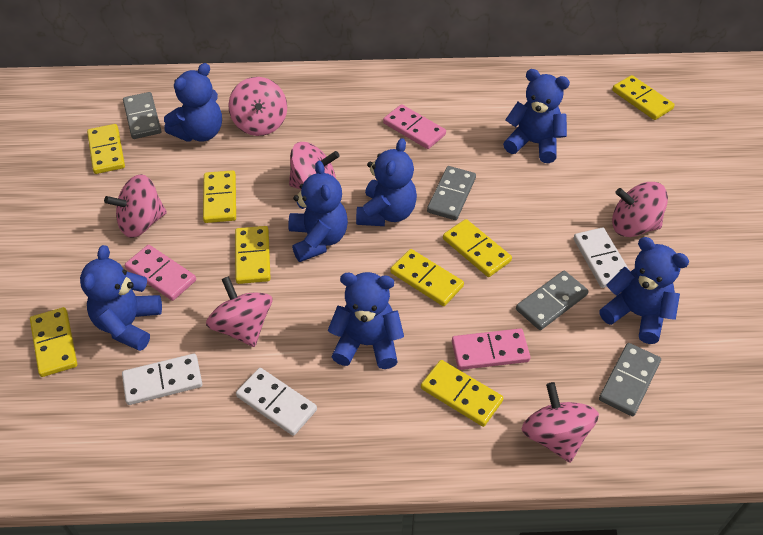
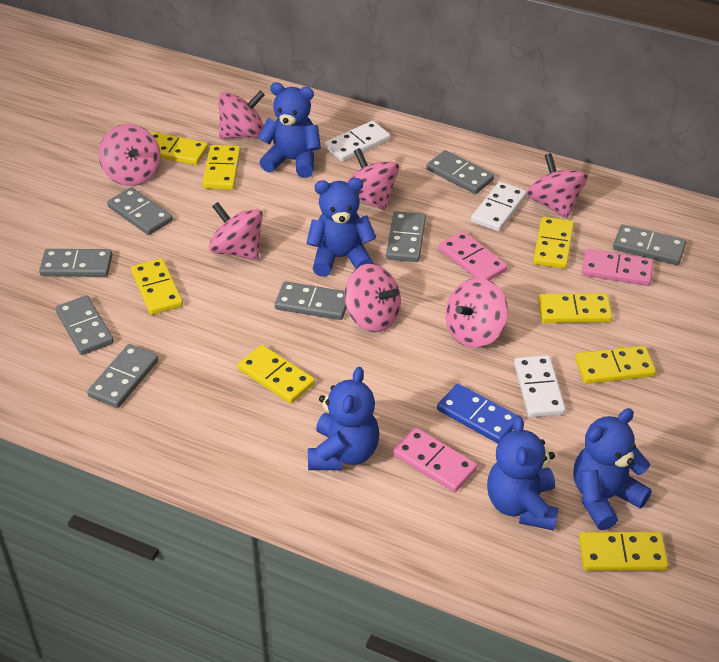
blue domino: none = 0 -> [437,383,518,443] = 1
blue teddy bear: [80,245,162,351] [164,63,222,142] [288,161,348,262] [327,272,404,369] [356,138,417,226] [503,69,570,163] [599,237,689,344] = 7 -> [258,82,321,178] [306,178,376,277] [308,367,379,470] [487,416,559,530] [573,408,652,530] = 5
grey domino: [123,92,161,139] [427,166,476,220] [516,271,588,330] [599,343,661,416] = 4 -> [39,249,112,277] [55,295,114,355] [87,344,158,408] [107,187,173,235] [275,282,347,320] [386,211,426,262] [426,150,494,194] [613,224,686,265] = 8
pink spinning top: [104,174,167,238] [206,276,272,347] [228,77,287,136] [289,142,339,189] [522,382,599,462] [612,182,668,237] = 6 -> [99,124,161,186] [209,202,263,260] [218,91,265,139] [344,264,401,332] [346,148,399,210] [445,278,508,348] [526,153,588,219] = 7

